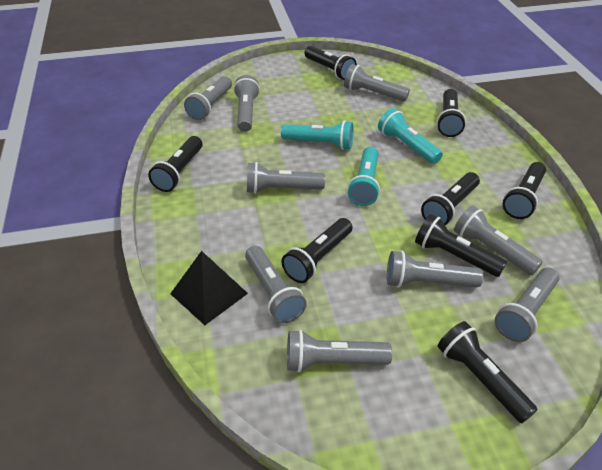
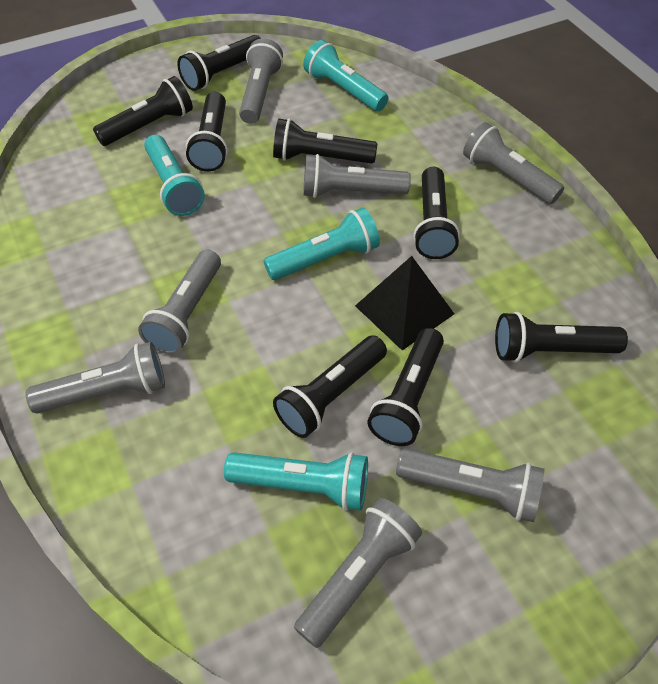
grey flashlight: [184,76,232,120] [233,75,260,132] [245,246,307,323] [247,162,325,194] [287,329,392,373] [344,64,410,102] [387,251,483,288] [454,206,543,275] [495,268,559,342] = 9 -> [26,342,165,413] [138,250,221,354] [239,38,283,124] [294,498,422,648] [303,154,411,198] [396,448,545,522] [463,122,564,204] = 7
turquoise flashlight: [281,120,354,150] [348,147,380,206] [378,108,443,164] = 3 -> [144,135,205,216] [224,452,368,511] [264,208,380,280] [303,40,388,111] = 4

